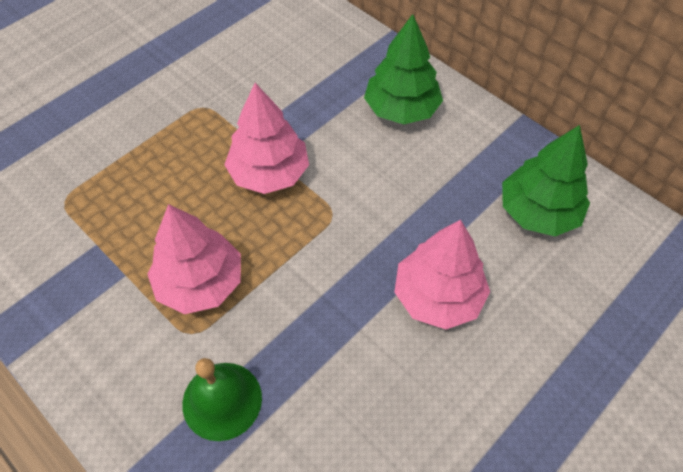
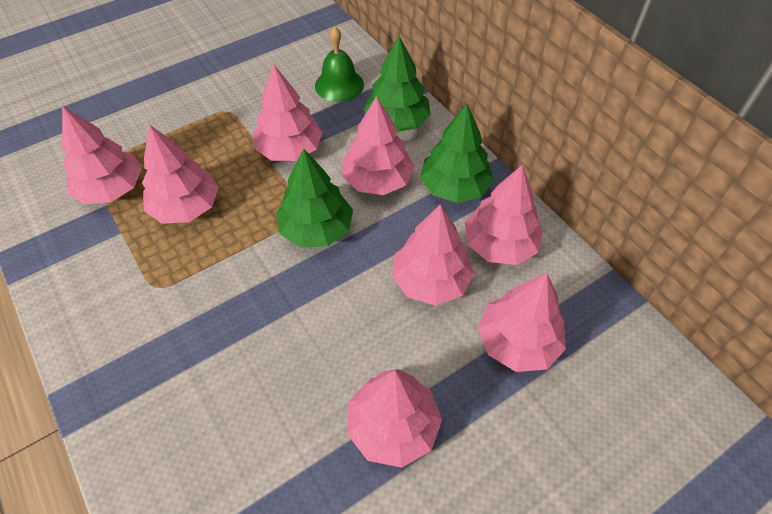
green tree: [364,14,443,124] [502,125,590,236] = 2 -> [276,148,353,248] [363,36,431,132] [420,104,494,203] = 3
pink tree: [147,204,241,314] [224,83,309,194] [394,220,490,329] = 3 -> [62,106,142,204] [142,125,219,224] [253,65,323,161] [342,96,415,195] [347,369,442,468] [392,204,474,305] [465,165,543,265] [478,273,566,372] = 8

